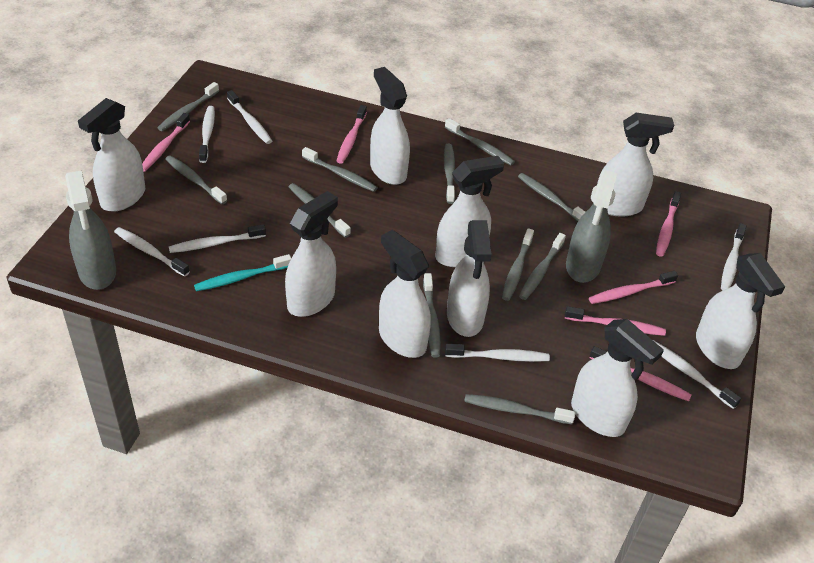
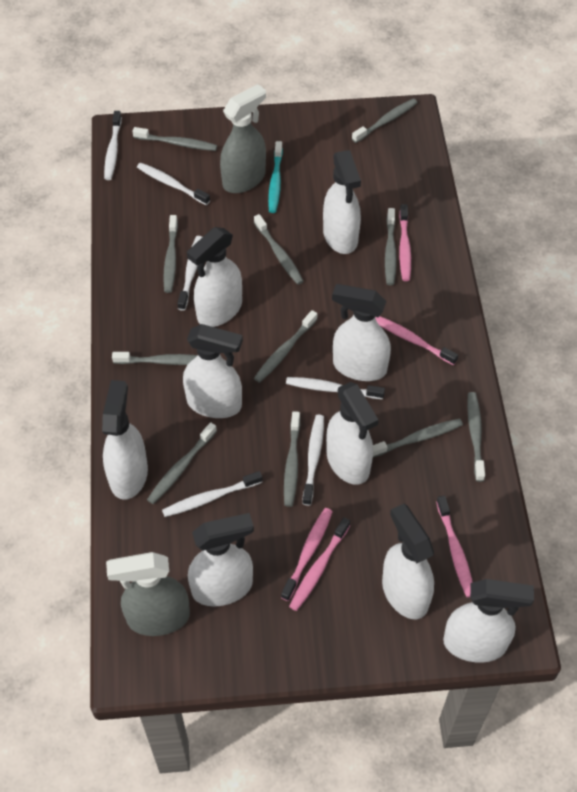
pink toothbrush: [142,113,190,172] [337,105,367,164] [565,306,666,336] [589,271,678,304] [589,346,692,401] [656,191,681,257] = 6 -> [281,508,333,601] [289,517,350,611] [375,316,458,365] [399,204,411,281] [436,496,473,597] = 5
white toothbrush: [114,227,190,277] [169,224,266,253] [199,106,215,163] [227,90,272,144] [445,344,550,362] [653,340,741,409] [721,223,747,290] = 7 -> [104,111,122,180] [137,163,210,205] [162,471,262,517] [177,236,202,311] [286,377,385,399] [302,415,324,506] = 6

